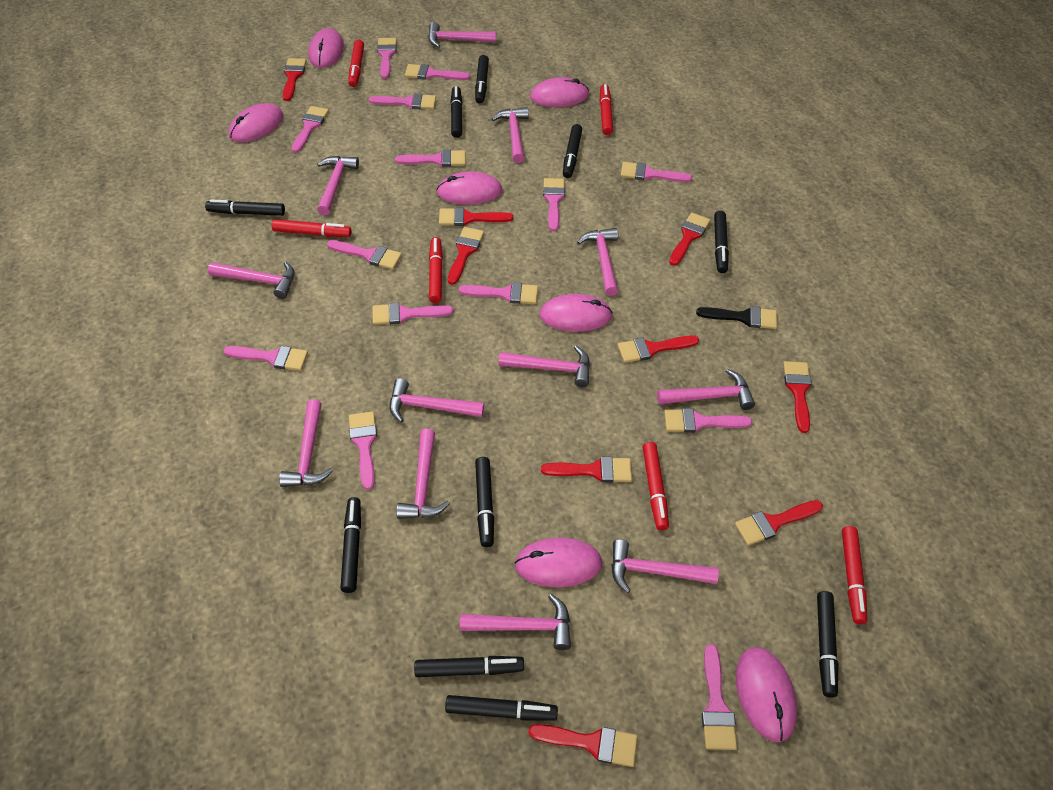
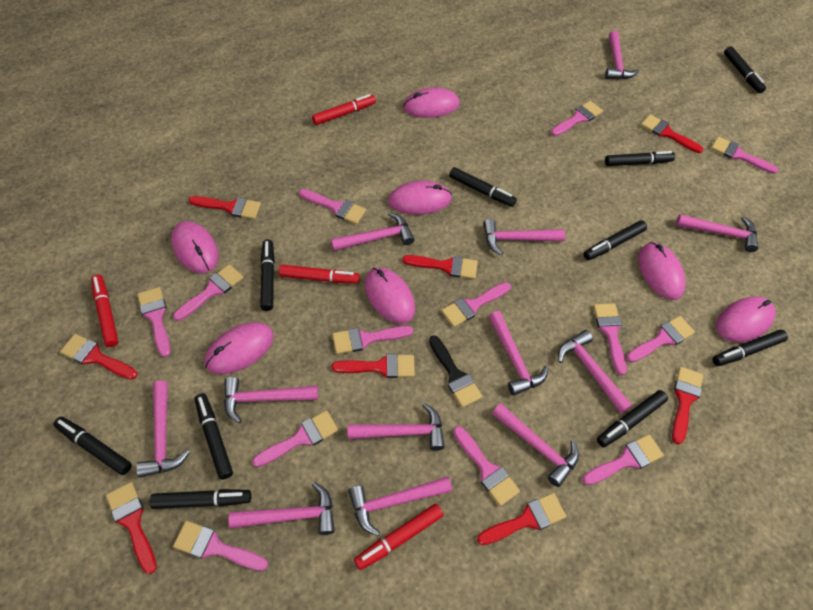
pink brush: [223,346,308,371] [291,106,329,153] [327,240,402,269] [349,411,377,490] [369,93,436,109] [372,303,453,325] [377,38,397,79] [395,149,466,167] [405,64,470,80] [459,282,538,304] [543,178,565,231] [621,162,692,182] [664,408,752,433] [702,644,737,750] = 14 -> [137,287,170,357] [173,264,243,321] [173,521,268,571] [252,410,338,467] [299,189,366,224] [332,326,413,354] [441,282,511,327] [453,426,520,506] [551,101,603,136] [582,434,664,485] [593,303,627,375] [626,316,695,363] [711,137,778,174] = 13
red brush: [283,58,306,101] [439,207,513,226] [448,227,484,285] [528,724,638,767] [541,456,632,482] [618,335,699,363] [669,213,710,266] [735,500,823,546] [783,361,812,433] = 9 -> [60,334,137,380] [106,482,157,574] [189,196,261,219] [332,354,415,378] [402,255,478,279] [477,493,566,545] [641,114,704,153] [672,367,703,445] = 8
red marker: [272,219,352,237] [348,39,364,87] [429,237,443,303] [600,84,613,135] [643,442,669,530] [842,526,867,624] = 6 -> [91,275,119,347] [279,265,360,284] [312,94,376,125] [354,504,443,570] = 4

